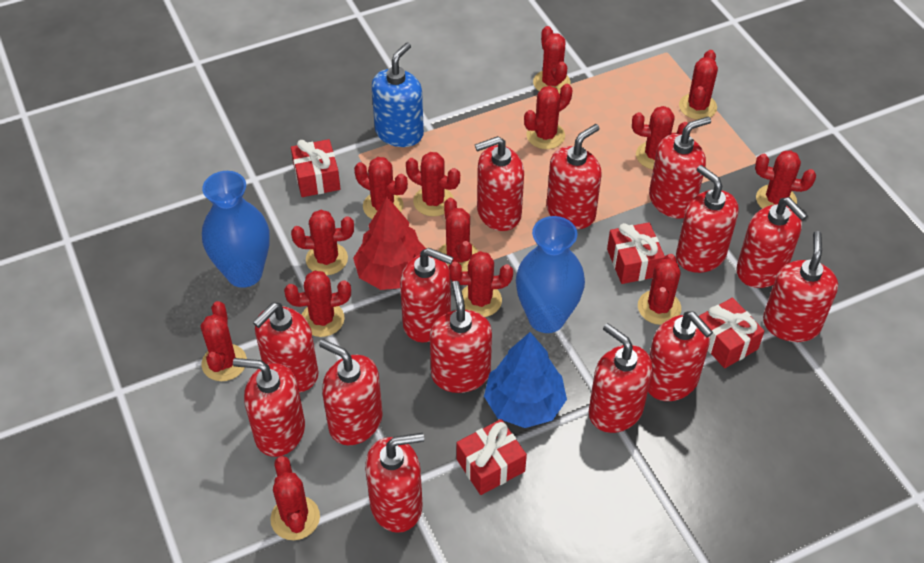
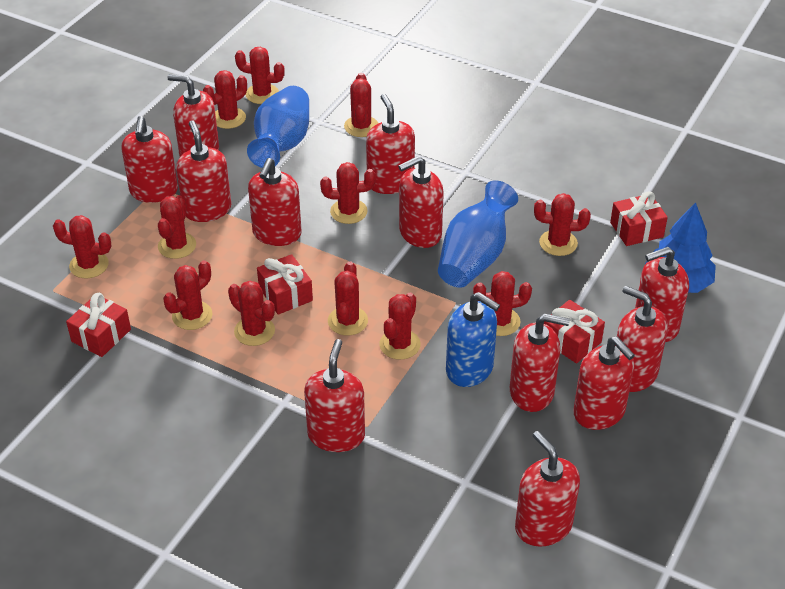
red cactus: [201,301,247,381] [270,456,320,540] [284,271,351,337] [291,210,354,275] [354,157,408,219] [406,152,460,216] [439,198,478,272] [448,251,513,317] [524,84,572,149] [533,26,571,94] [632,106,688,169] [638,254,681,325] [679,50,718,120] [755,150,816,209] = 14 -> [53,215,111,278] [158,195,196,259] [163,260,212,330] [203,70,247,129] [228,281,275,346] [235,47,285,104] [320,162,376,224] [328,262,368,336] [344,73,378,137] [379,293,421,360] [473,271,532,336] [534,193,591,256] = 12
red soap dispenser: [233,358,305,457] [253,303,319,392] [319,339,383,445] [365,433,424,533] [400,248,454,342] [430,281,492,393] [475,136,524,231] [546,124,602,229] [589,323,653,433] [648,311,713,401] [649,116,711,219] [676,165,739,273] [736,197,808,288] [763,231,838,342] = 14 -> [122,116,178,203] [168,74,219,157] [176,120,231,222] [248,158,302,246] [304,339,365,452] [366,94,415,194] [398,156,444,248] [510,314,570,412] [515,431,580,547] [573,336,635,430] [617,286,668,392] [635,247,689,342] = 12
red tree: [353,197,426,290] = 1 -> none = 0

